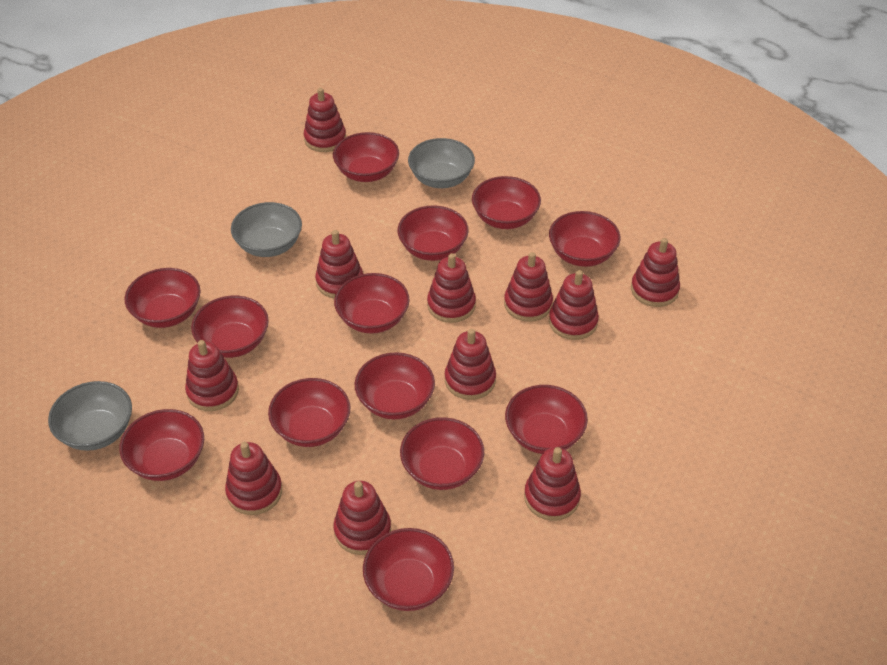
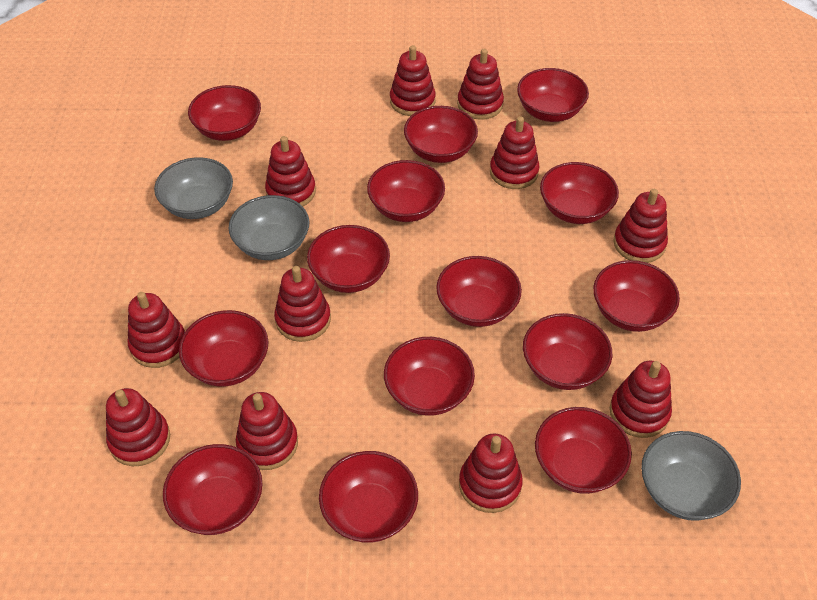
red bowl: [119,409,204,481] [125,268,201,328] [191,296,269,358] [268,378,350,447] [333,132,399,182] [334,273,410,333] [355,352,435,420] [363,528,454,611] [398,206,469,261] [400,417,484,490] [472,176,541,229] [505,385,588,454] [549,211,620,267] = 13 -> [163,444,263,535] [179,310,269,387] [188,85,261,141] [307,225,390,293] [319,451,418,543] [367,160,445,222] [384,337,475,416] [404,106,478,163] [436,256,522,327] [517,68,589,122] [523,313,612,390] [535,407,632,494] [540,162,619,224] [593,260,680,332] = 14

